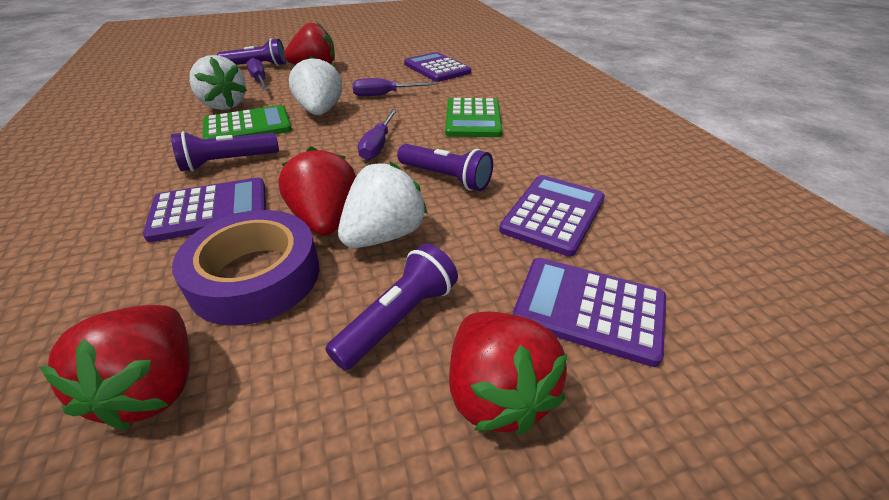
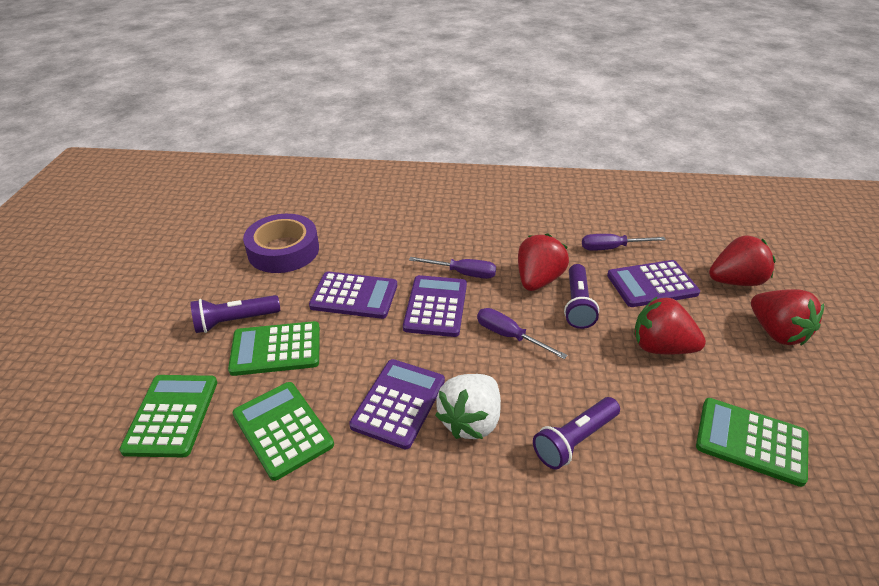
green calculator: [203,105,292,139] [445,98,502,137] = 2 -> [119,375,217,457] [228,321,320,376] [232,382,334,481] [696,398,809,487] = 4
purple flashlight: [171,131,279,171] [217,38,286,66] [325,244,458,371] [397,144,493,191] = 4 -> [190,295,280,333] [533,397,620,470] [564,264,599,329] = 3
white strawberry: [189,55,247,110] [289,56,342,115] [338,162,428,248] = 3 -> [435,374,501,439] = 1

